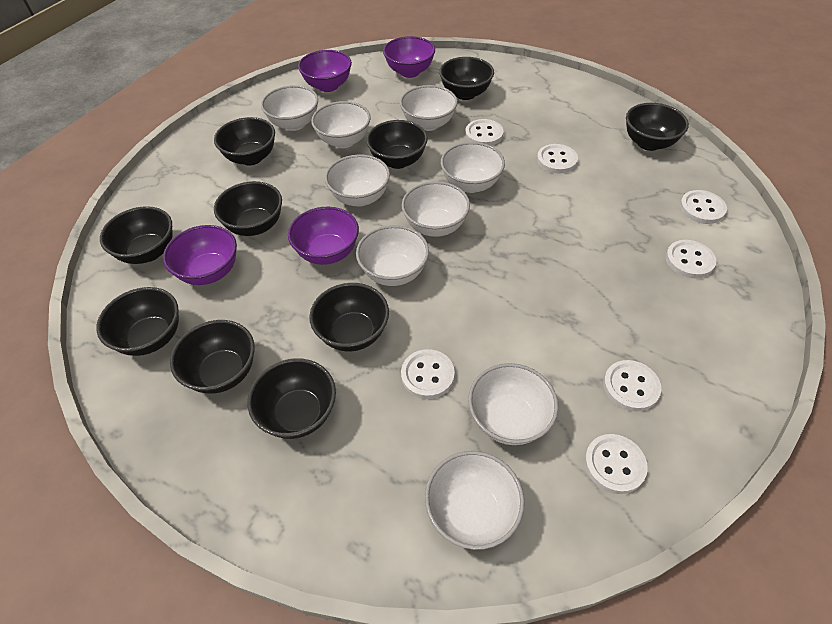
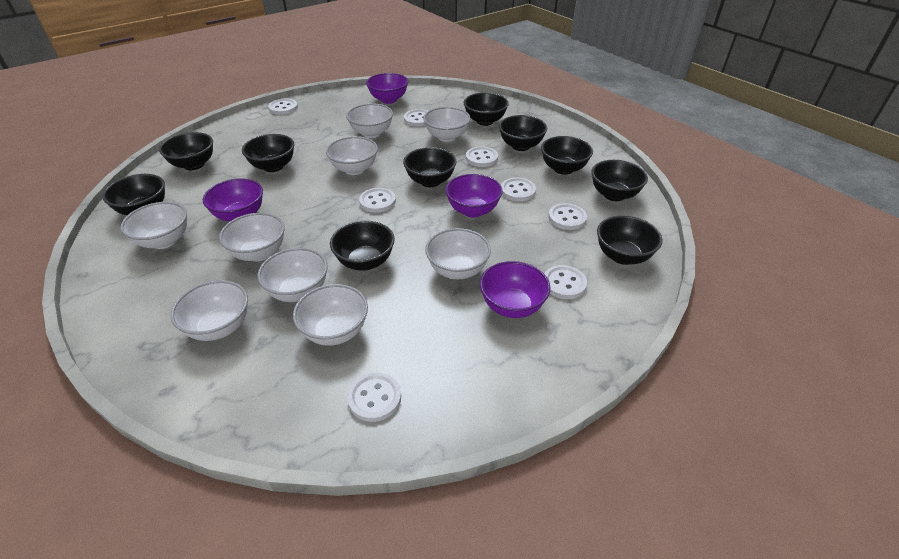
white button: [401,349,455,399] [465,119,504,146] [537,144,578,174] [585,434,648,494] [603,360,661,412] [665,240,716,278] [680,190,727,224] = 7 -> [268,99,298,115] [347,373,401,422] [359,188,396,213] [404,109,428,127] [466,146,498,167] [501,178,536,201] [544,265,587,299] [548,203,587,230] = 8

